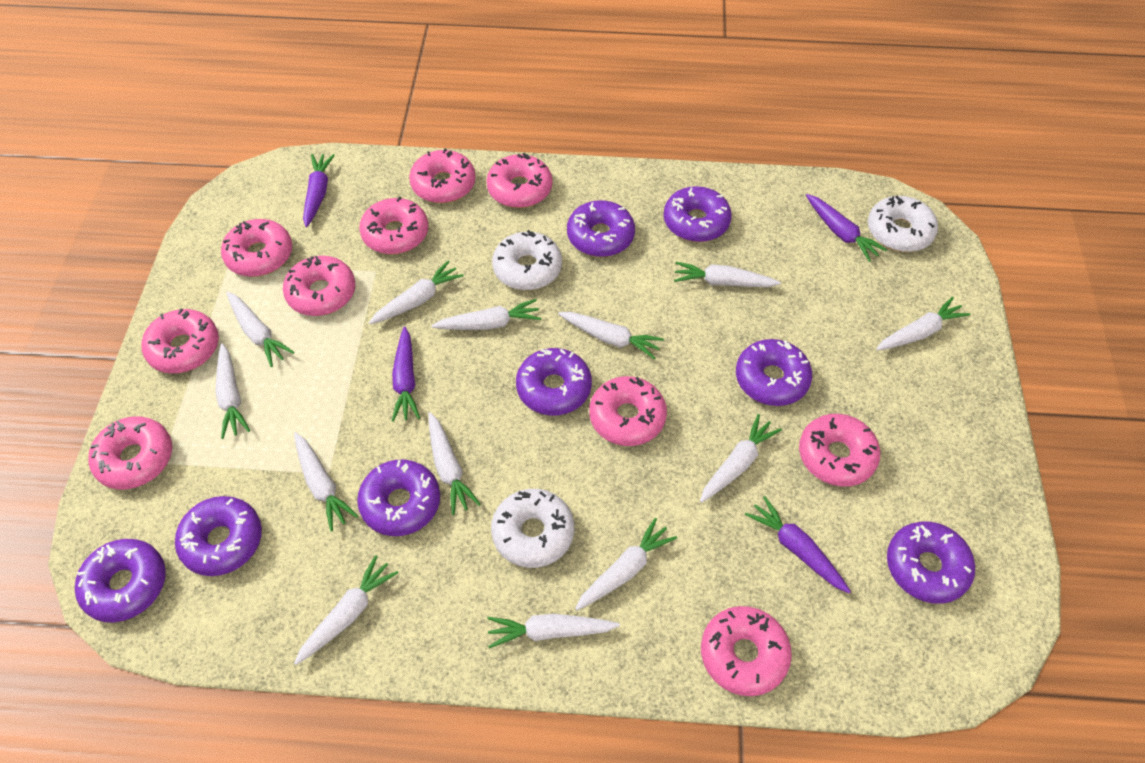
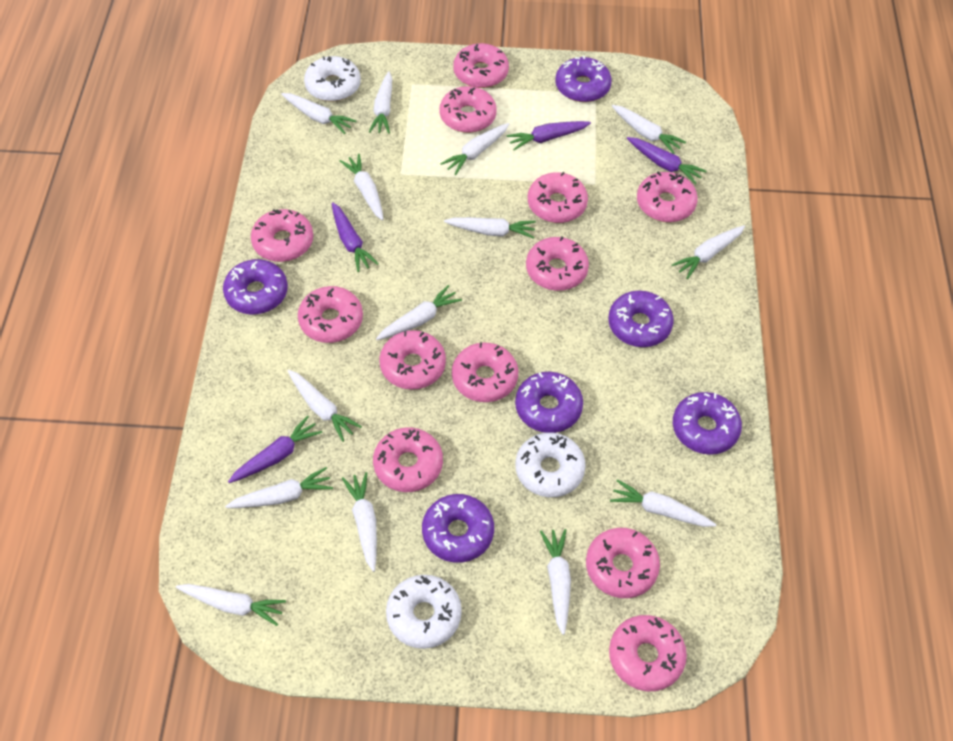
pink donut: [88,417,172,489] [141,308,219,373] [221,219,292,277] [283,256,355,316] [359,197,428,254] [409,148,476,203] [486,153,553,208] [589,376,667,446] [701,606,792,696] [799,414,880,487] = 10 -> [251,209,313,262] [298,286,363,343] [373,427,443,492] [379,330,446,390] [439,86,497,133] [452,342,518,402] [453,43,509,88] [526,236,589,291] [528,172,588,223] [586,528,660,598] [609,615,687,691] [637,171,698,222] = 12
purple donut: [75,539,166,622] [175,496,262,576] [357,460,440,536] [516,348,592,415] [567,200,635,257] [664,186,732,242] [736,339,812,406] [887,521,975,604] = 8 -> [223,259,288,314] [422,494,494,563] [515,372,583,433] [555,55,612,102] [608,291,674,347] [673,392,742,455] = 6
white carrot: [215,343,250,439] [227,292,294,367] [294,432,358,531] [294,555,398,665] [369,261,464,324] [429,412,481,515] [431,299,541,330] [487,614,620,648] [558,312,664,359] [575,518,677,611] [674,262,781,287] [700,414,782,503] [876,297,970,350] = 13 -> [176,584,286,626] [225,467,333,508] [281,93,356,134] [288,370,362,442] [340,154,384,220] [342,472,377,572] [369,71,392,134] [376,285,462,340] [440,123,509,175] [444,217,536,239] [540,529,571,635] [610,479,716,527] [612,105,686,154] [672,225,745,279] = 14

